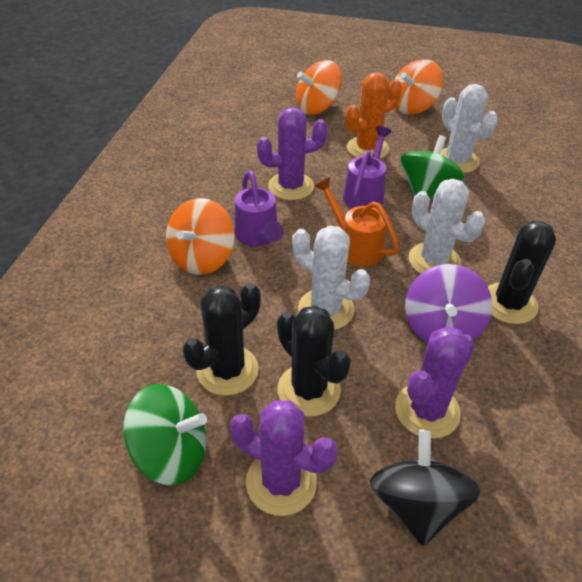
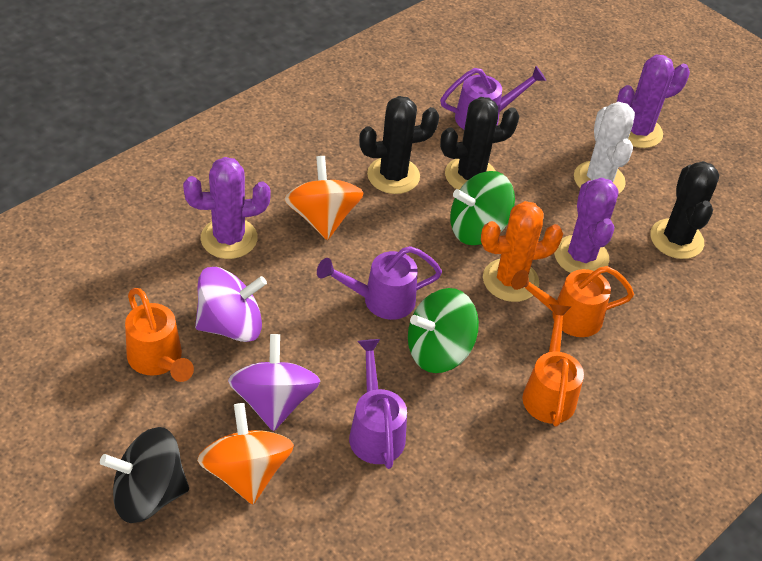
orange spinning top: [166,198,235,275] [296,60,342,115] [395,59,443,115] = 3 -> [197,403,294,504] [284,156,363,240] = 2
orange watering can: [314,177,399,267] = 1 -> [125,288,194,382] [511,266,634,337] [522,304,584,427] = 3
purple spinning top: [405,264,492,343] = 1 -> [195,267,267,342] [228,334,320,431] = 2
purple watering can: [235,170,284,246] [343,126,392,208] = 2 -> [317,246,442,320] [349,339,407,469] [440,66,546,129] = 3
white cactus: [292,226,370,330] [409,179,485,274] [440,84,498,173] = 3 -> [574,102,635,194] = 1

